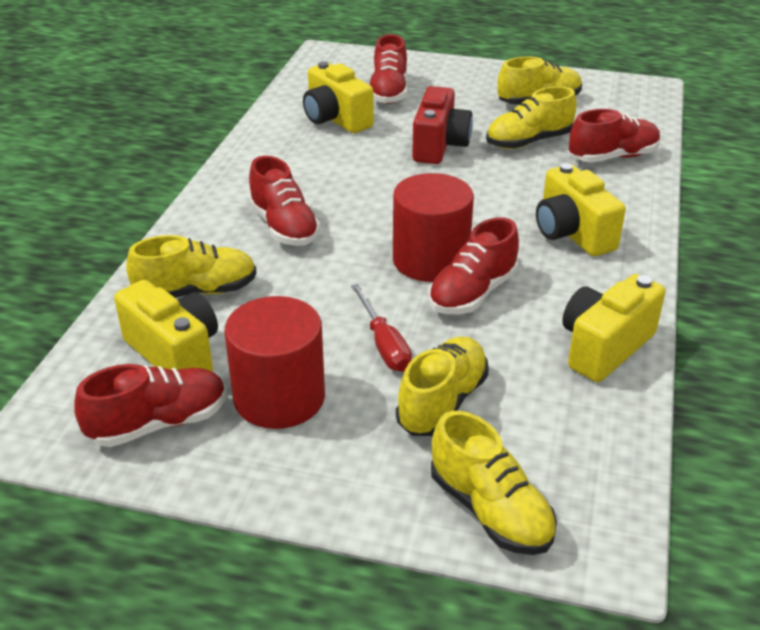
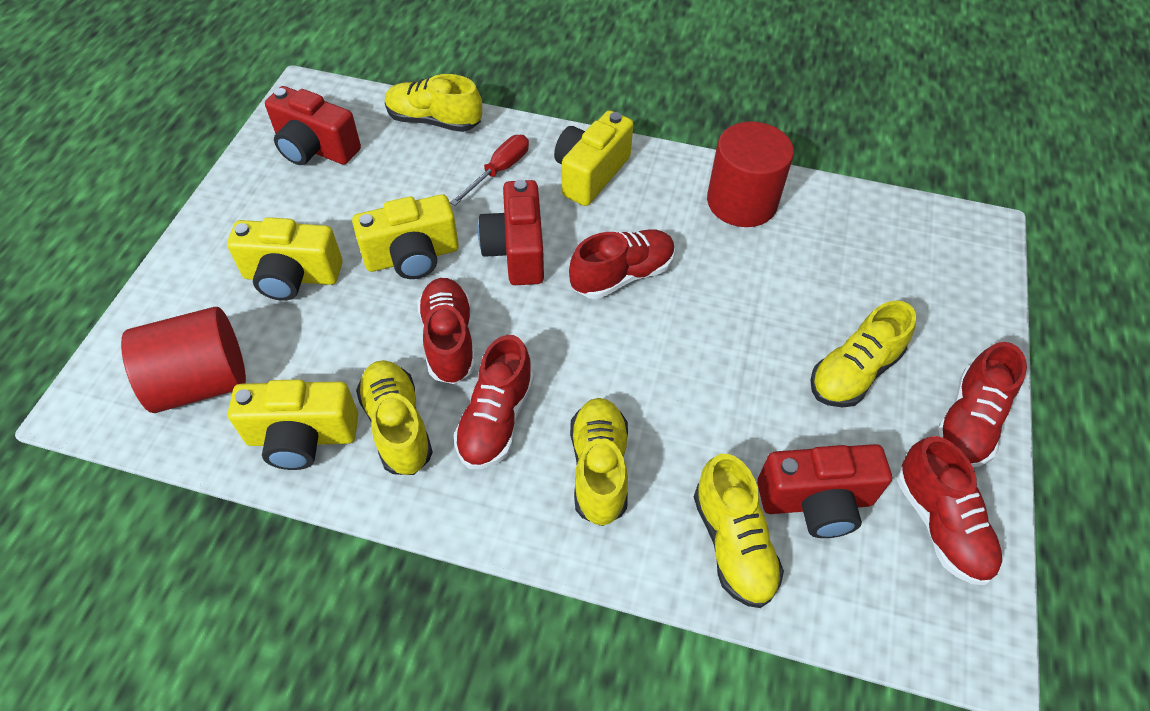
red camera: [412,86,473,164] = 1 -> [265,86,361,165] [478,180,544,285] [757,444,892,538] = 3

